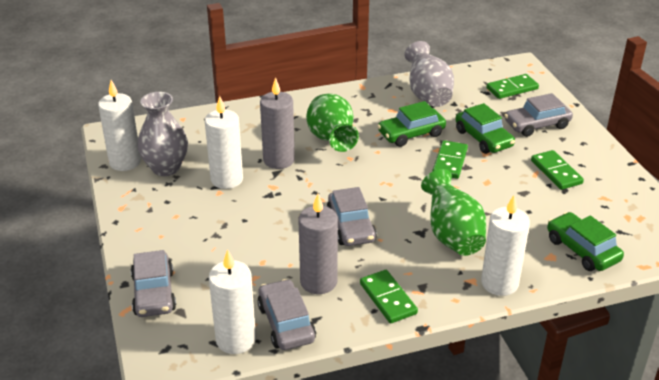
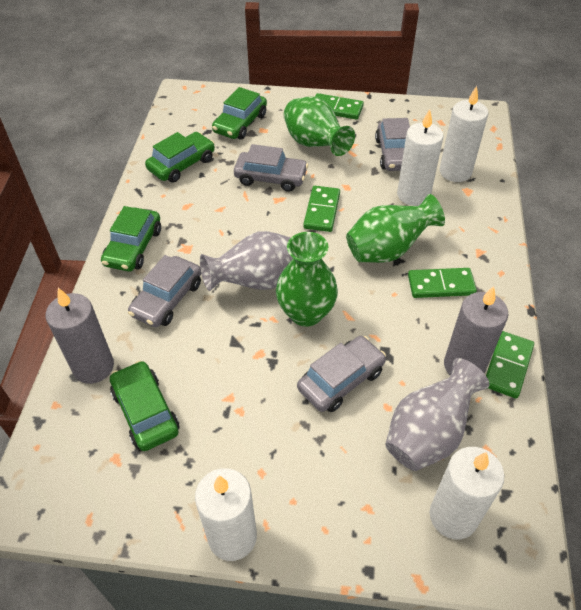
green car: [377,101,446,147] [455,103,515,154] [547,212,624,271] = 3 -> [101,206,161,272] [110,361,179,451] [145,132,215,183] [212,87,267,140] = 4
green vase: [306,94,359,152] [421,169,486,256] = 2 -> [276,232,338,327] [284,96,355,156] [346,194,445,263] = 3

